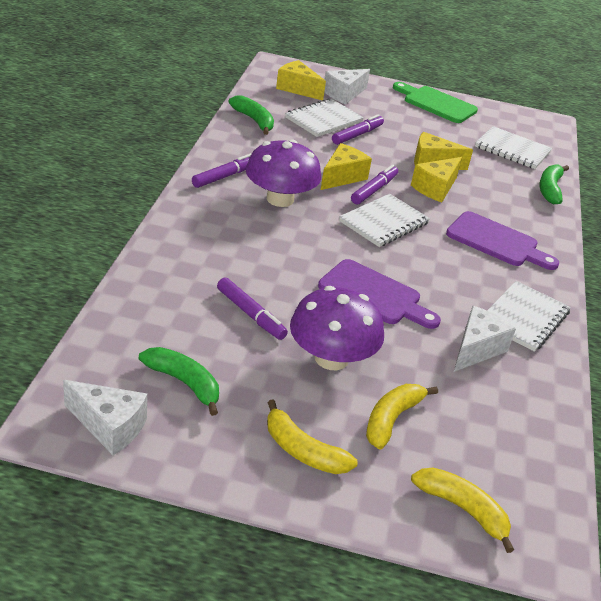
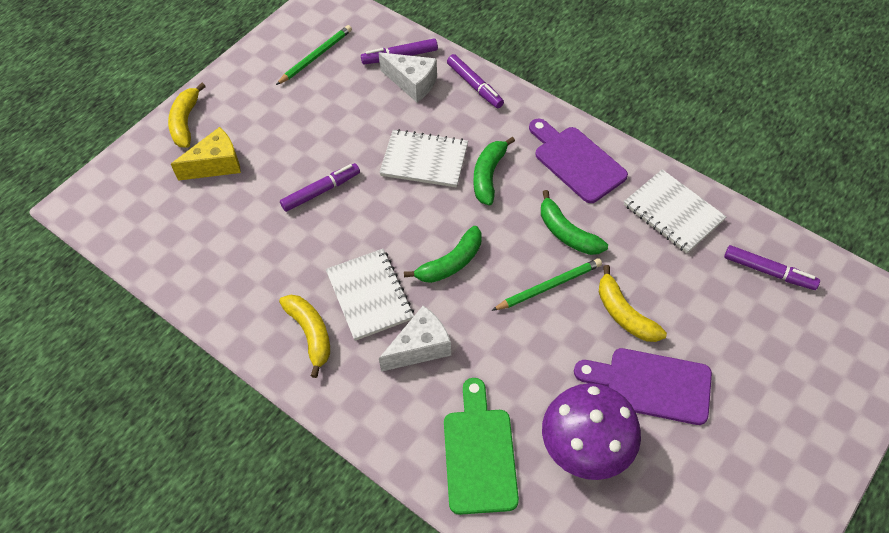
green pencil: none = 0 -> [276,25,352,85] [492,258,602,311] = 2
purple mushroom: [246,139,321,207] [290,286,384,370] = 2 -> [542,383,641,480] = 1
white cheese: [63,380,147,455] [324,69,370,104] [454,306,516,372] = 3 -> [378,52,437,102] [379,306,451,372] = 2
white notebook: [285,98,364,137] [339,194,430,247] [475,126,552,169] [487,281,571,352] = 4 -> [326,249,414,341] [379,129,468,187] [624,169,726,253] = 3
yellow cheese: [276,60,326,100] [321,143,372,190] [411,157,462,202] [414,132,473,170] = 4 -> [171,127,241,181] = 1

